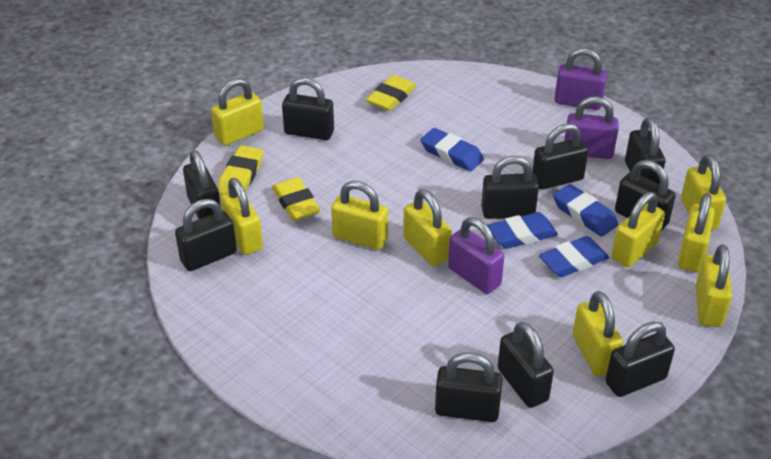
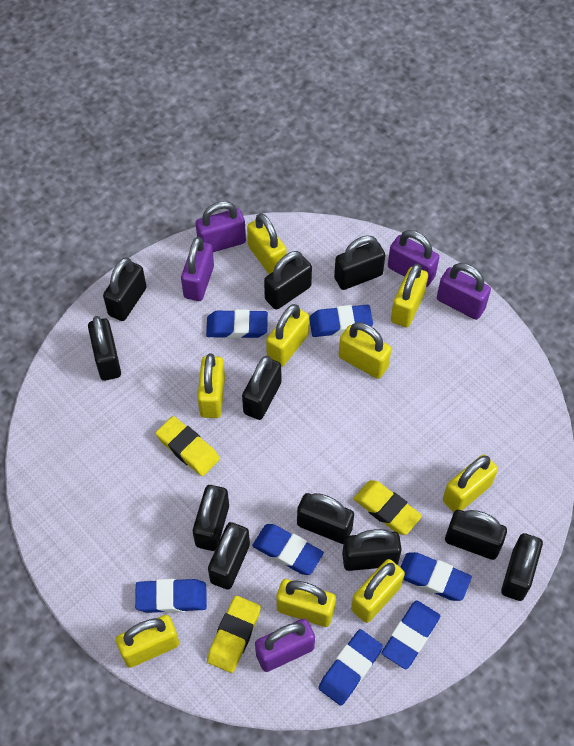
black padlock: [175,199,237,271] [183,150,221,219] [282,77,334,140] [435,352,503,422] [481,156,539,219] [498,322,554,408] [532,124,588,190] [605,322,675,397] [615,160,676,231] [625,117,666,184] = 10 -> [88,316,121,381] [103,257,147,321] [193,485,229,551] [208,522,250,590] [242,356,281,420] [264,251,312,310] [297,493,354,544] [334,235,385,290] [342,529,402,571] [445,510,507,560] [501,533,543,601] = 11
blue eraser: [420,128,484,172] [487,212,558,249] [539,236,609,277] [553,184,618,237] = 4 -> [135,579,207,613] [206,309,268,339] [252,524,324,575] [309,305,373,337] [318,629,383,706] [382,600,440,669] [400,552,472,601] = 7
purple padlock: [448,217,504,294] [554,48,607,110] [564,96,619,159] = 3 -> [181,237,214,301] [196,201,246,252] [255,619,315,672] [388,230,439,287] [437,263,491,320] = 5

